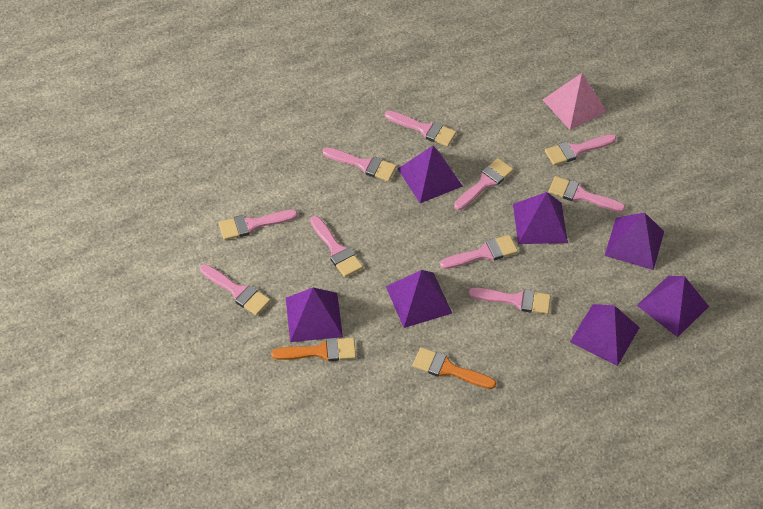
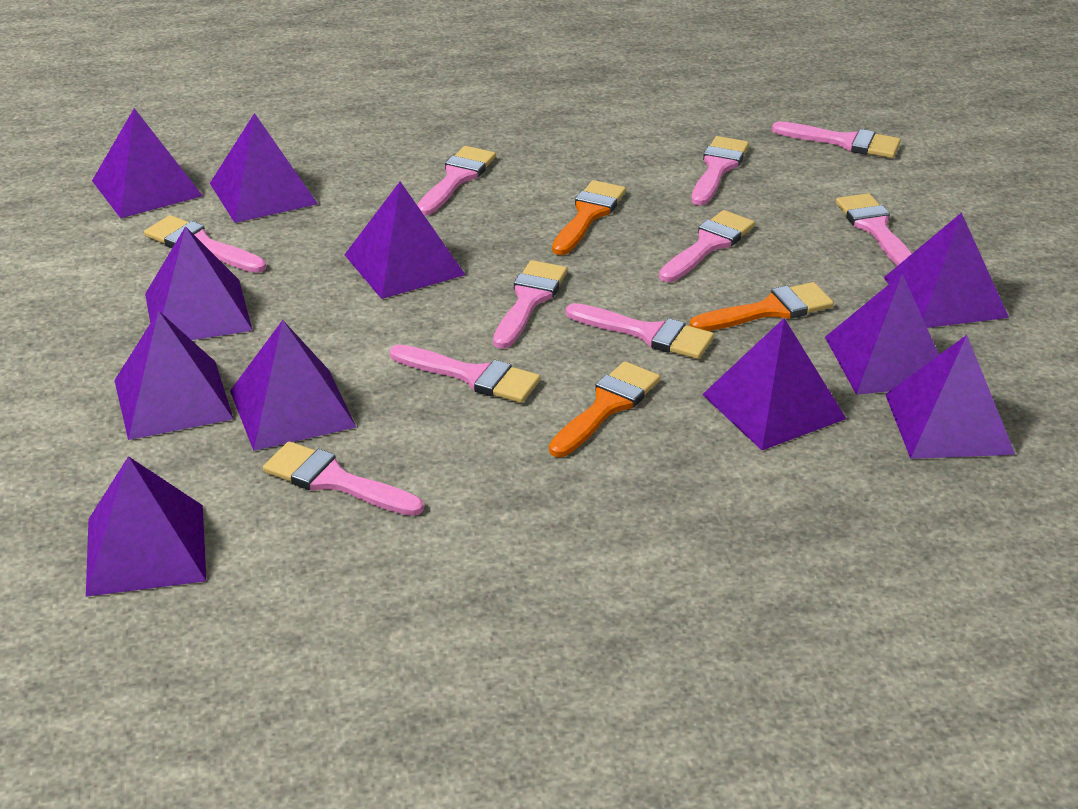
orange brush: [271,338,356,361] [413,347,496,389] = 2 -> [549,361,660,457] [552,180,626,255] [690,282,834,331] = 3
pink pyramid: [542,73,607,130] = 1 -> none = 0
purple pyramid: [286,287,343,342] [386,270,452,328] [398,146,463,203] [513,192,568,244] [570,304,640,366] [604,213,664,270] [637,276,709,337] = 7 -> [86,456,206,597] [92,108,203,218] [114,310,233,440] [145,226,253,340] [210,113,318,223] [230,320,356,451] [344,181,465,299] [702,318,846,450] [825,274,939,395] [884,212,1009,328] [885,335,1015,459] = 11

